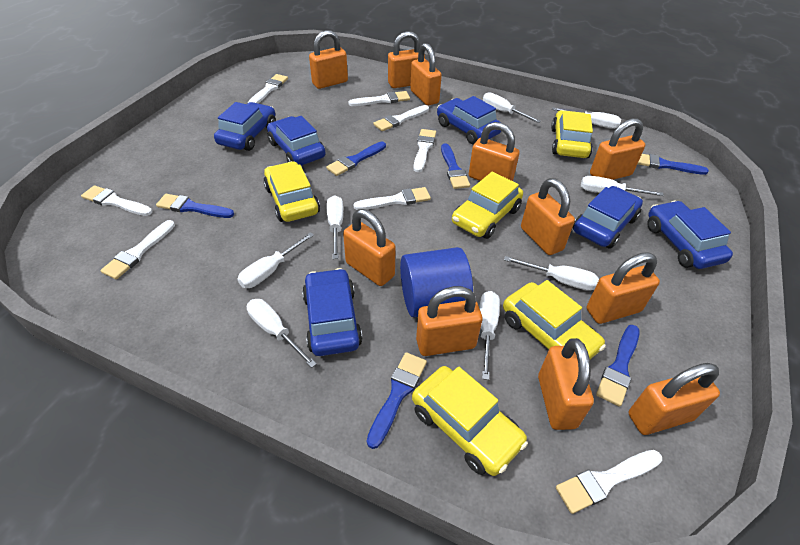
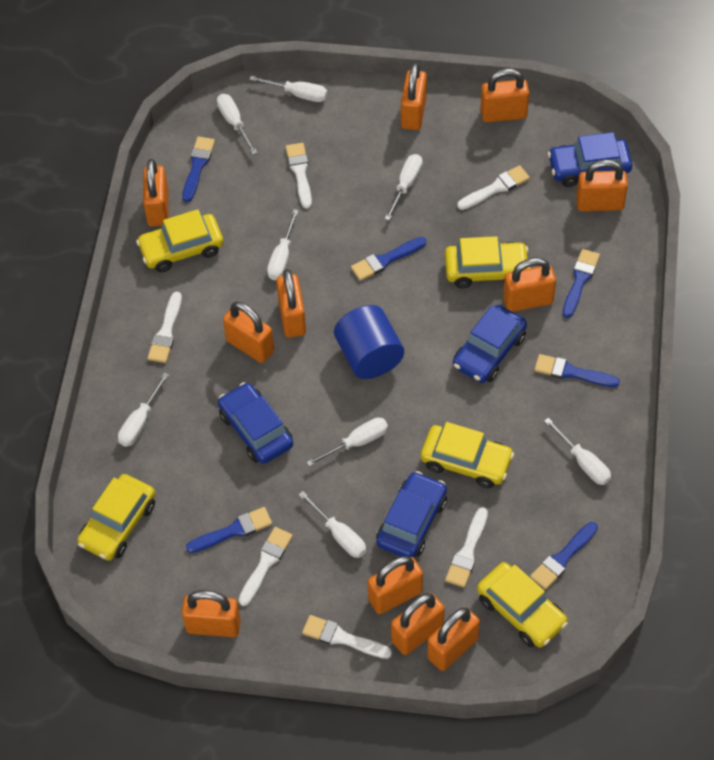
blue car: [214,102,276,151] [267,116,326,166] [302,268,363,356] [437,96,501,145] [573,186,643,249] [647,201,733,269] = 6 -> [218,382,293,464] [376,471,447,557] [453,305,527,383] [548,132,632,187] = 4
white brush: [81,185,152,216] [100,220,175,280] [248,74,288,103] [348,91,410,106] [354,187,431,210] [373,105,429,131] [414,129,436,172] [556,450,662,514] = 8 -> [147,292,182,363] [239,527,293,606] [286,143,312,209] [302,615,392,659] [445,507,488,588] [457,165,530,210] = 6

